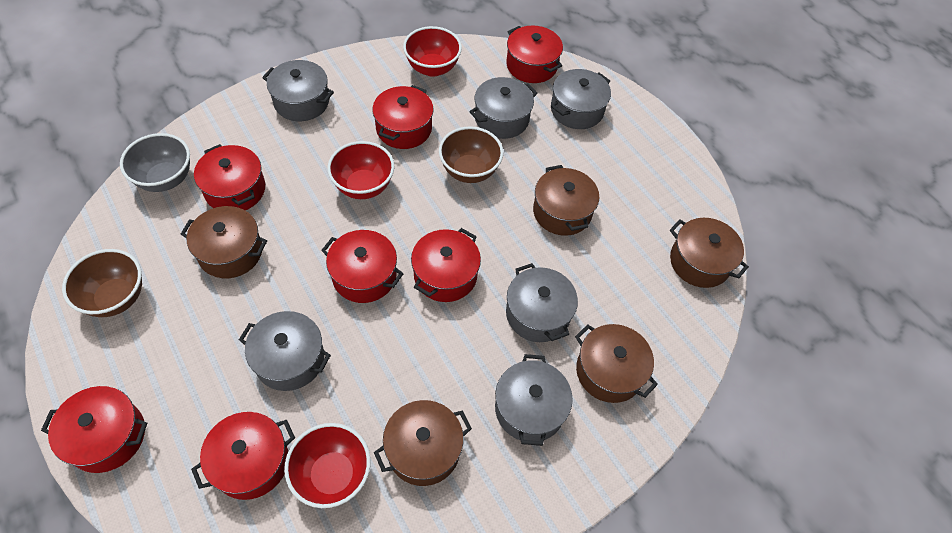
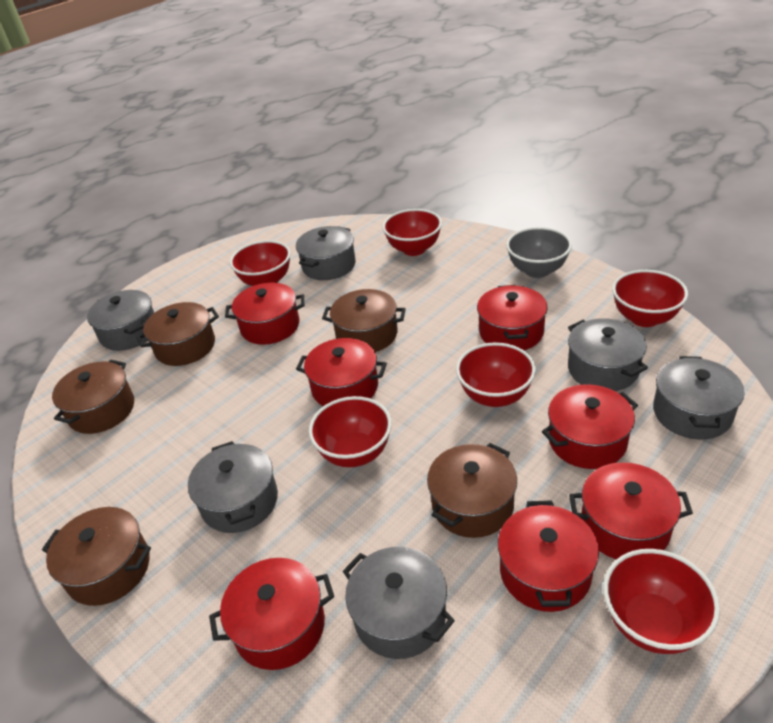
brown bowl: [62,249,142,317] [439,127,503,183] = 2 -> none = 0
red bowl: [284,423,371,508] [327,141,395,199] [403,26,462,77] = 3 -> [230,240,291,286] [309,396,392,467] [382,209,442,256] [456,342,536,407] [603,549,720,654] [612,270,688,327] = 6

